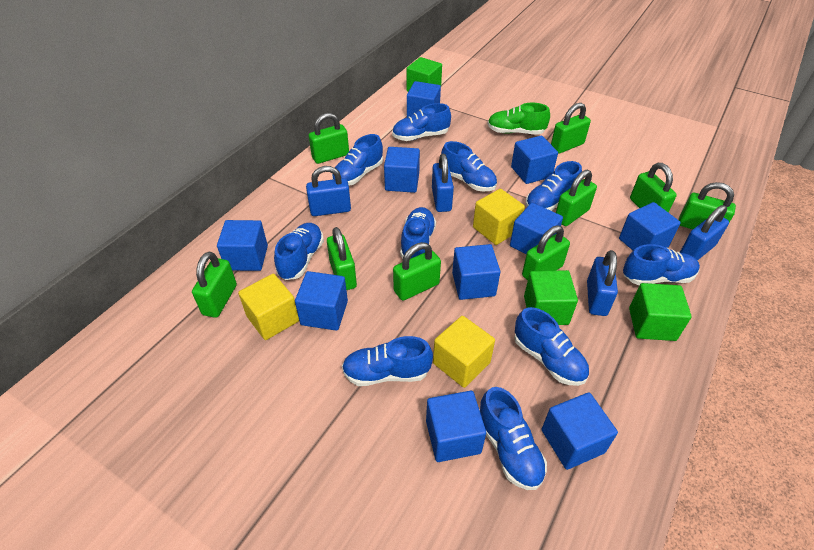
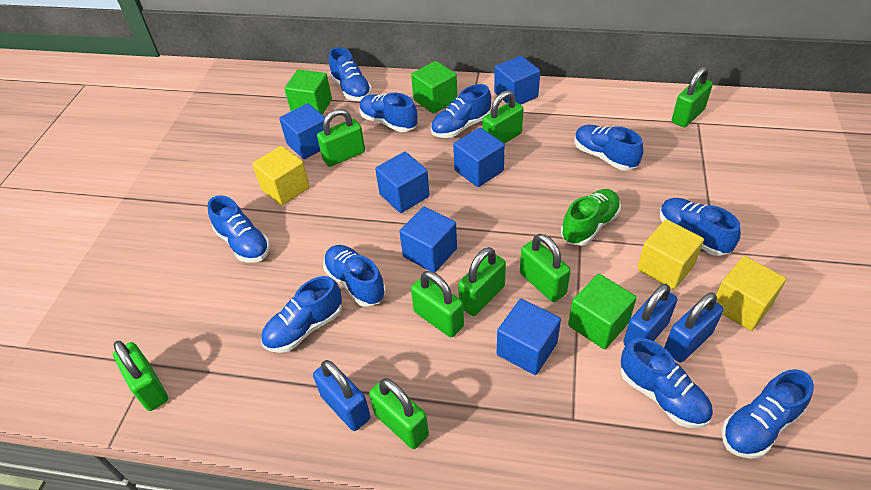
blue cube: [217,220,268,271] [295,271,348,331] [384,147,420,193] [407,81,441,118] [426,391,486,462] [452,244,501,300] [510,203,563,254] [511,136,558,184] [542,392,618,470] [619,202,681,251] = 10 -> [279,103,325,159] [375,152,430,213] [399,207,457,273] [453,128,505,187] [494,55,540,105] [497,299,561,375] = 6
blue padlock: [306,166,351,216] [432,154,454,212] [587,250,618,316] [680,205,729,261] = 4 -> [313,360,371,431] [623,284,677,346] [664,293,724,363] = 3
green padlock: [192,252,237,318] [309,113,349,164] [327,227,357,290] [393,242,441,301] [522,225,570,280] [551,103,591,153] [556,170,597,226] [630,163,677,213] [679,182,736,229] = 9 -> [113,341,168,411] [317,109,365,167] [369,378,429,449] [411,271,464,337] [458,247,506,316] [482,90,523,144] [520,234,571,302] [672,67,713,127] = 8

